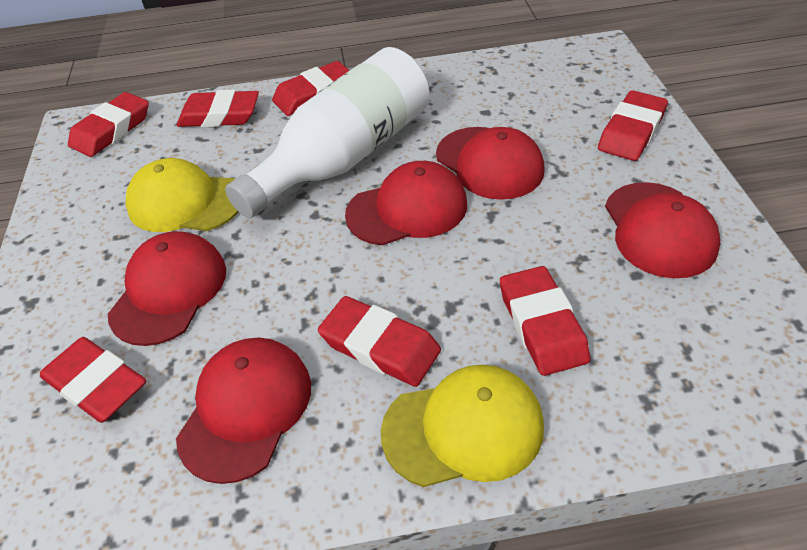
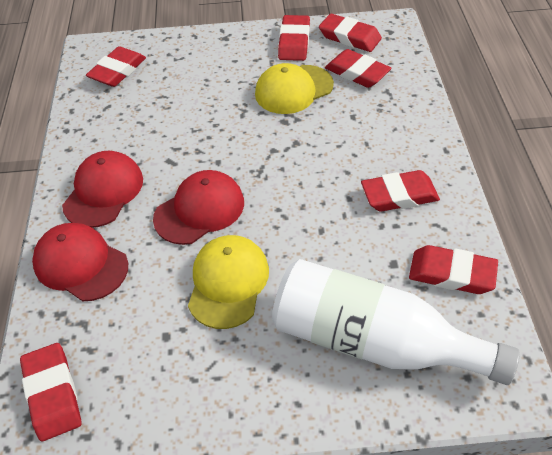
red cap: [108,231,226,346] [176,337,311,484] [345,161,467,245] [436,127,545,200] [605,182,720,278] = 5 -> [32,223,128,301] [62,151,143,228] [153,170,244,245] = 3

